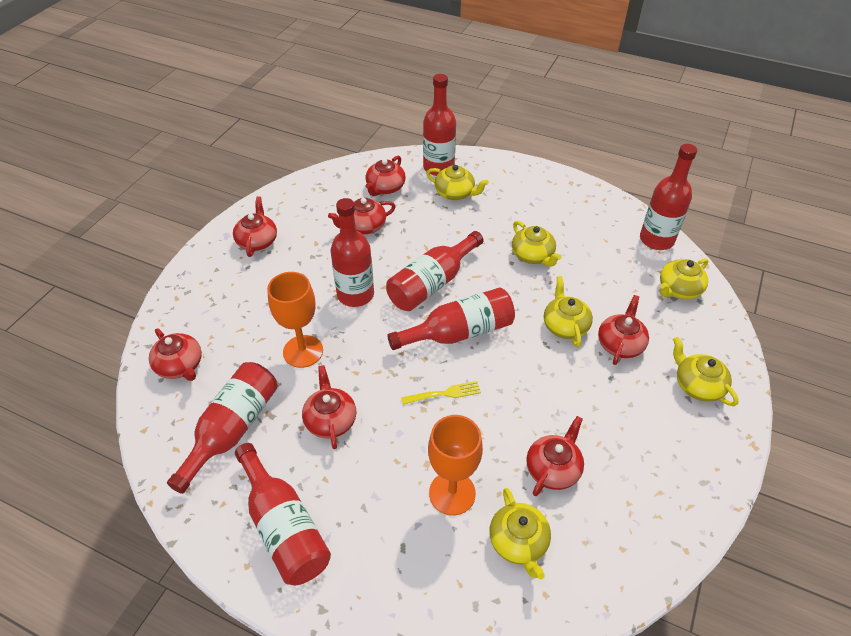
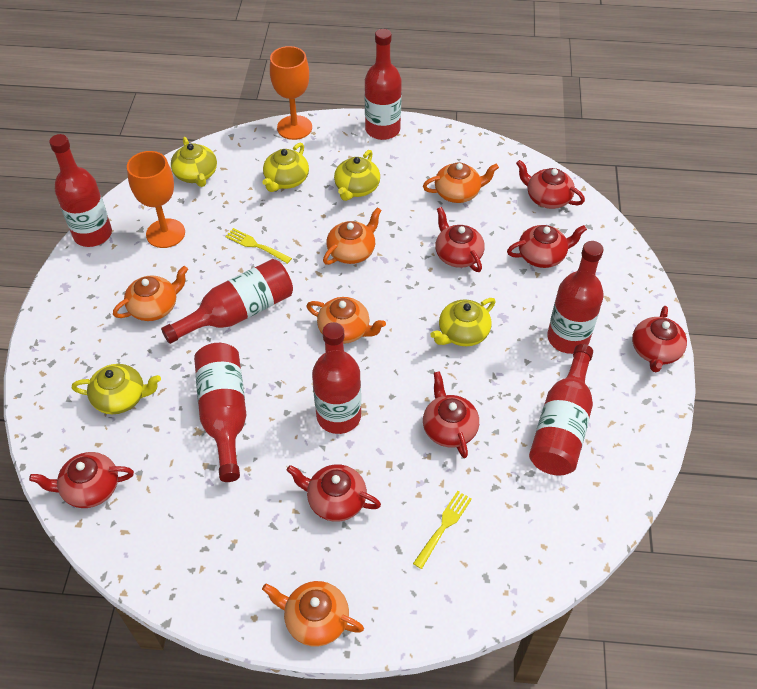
orange teapot: none = 0 -> [113,266,188,321] [262,581,364,646] [307,297,386,344] [323,207,382,265] [423,163,499,203] = 5
yellow fork: [401,381,481,405] = 1 -> [225,228,292,264] [413,491,472,569] = 2
yellow teapot: [426,165,489,200] [489,488,551,580] [512,221,562,267] [544,276,593,347] [660,258,708,299] [673,337,739,406] = 6 -> [72,364,161,414] [171,137,217,187] [262,143,309,192] [334,150,380,201] [430,298,496,346] = 5

